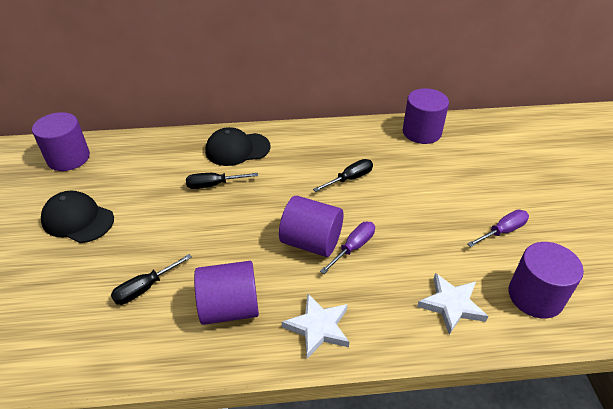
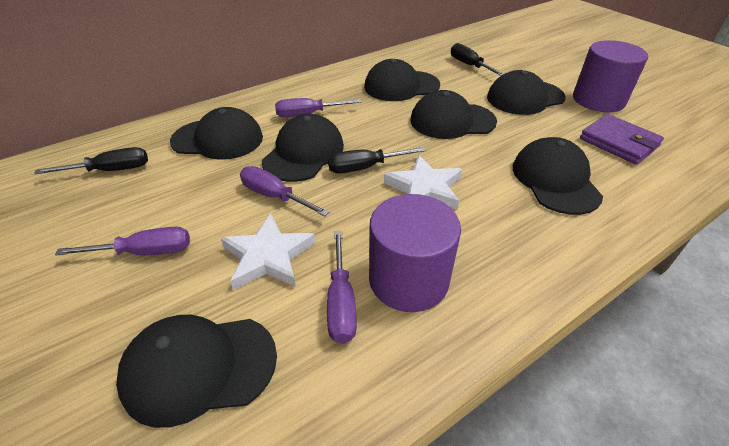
black cap: [41,191,114,243] [205,127,270,166] = 2 -> [116,315,277,428] [170,107,263,160] [262,114,344,182] [364,59,440,101] [410,90,497,139] [487,70,565,115] [513,137,603,215] = 7
purple cylinder: [32,112,90,171] [194,261,259,325] [279,196,344,257] [403,88,449,144] [509,242,584,319] = 5 -> [369,194,461,312] [573,40,648,112] = 2
purple screwdriver: [320,222,375,274] [467,210,529,247] = 2 -> [55,227,190,255] [240,166,330,216] [275,98,361,117] [327,231,357,344] = 4
purple wallet: none = 0 -> [580,114,664,165] = 1

